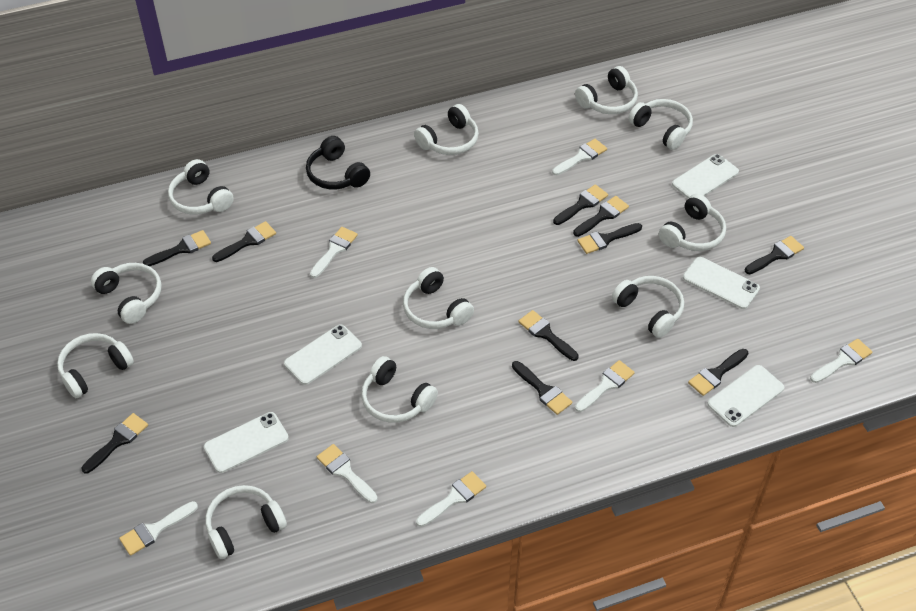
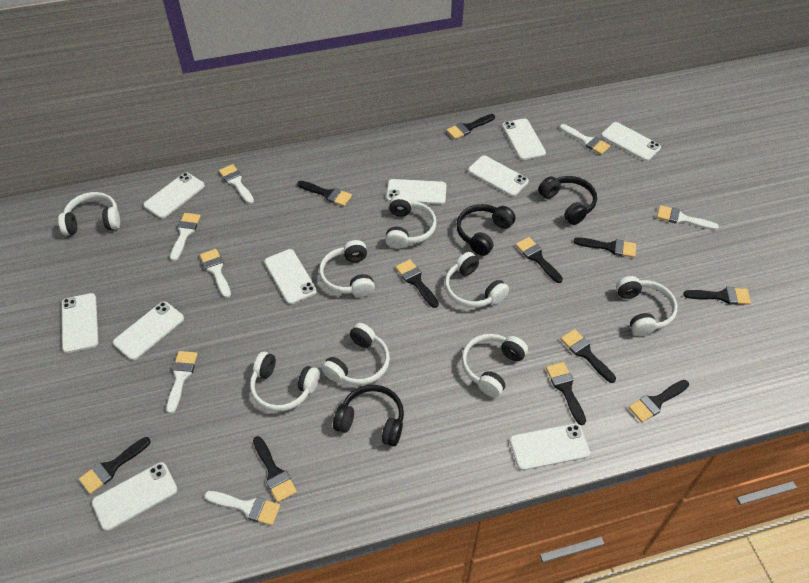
black brush: [82,413,148,473] [143,230,211,266] [212,221,276,262] [512,361,572,415] [518,310,579,361] [553,184,608,225] [573,196,629,237] [577,223,642,254] [688,349,749,396] [745,236,804,274] = 10 -> [79,437,151,494] [253,436,297,503] [297,181,352,206] [395,259,439,308] [446,114,495,139] [515,237,563,283] [546,362,586,425] [561,329,616,383] [574,237,636,258] [629,380,689,422] [683,287,751,305] = 11
black headphones: [306,136,370,189] = 1 -> [333,385,404,447] [456,204,516,256] [538,176,597,225] = 3
white headphones: [57,333,134,398] [91,263,162,324] [168,159,234,214] [205,485,287,559] [361,356,438,423] [403,267,474,329] [414,104,479,155] [575,66,638,114] [612,276,684,338] [629,99,693,150] [659,194,726,251] = 11 -> [58,192,120,235] [250,352,320,412] [319,240,375,297] [321,323,390,386] [385,195,437,249] [445,252,509,308] [461,334,528,397] [616,276,678,336] = 8
white phone: [204,412,289,473] [284,324,362,385] [672,154,739,198] [683,257,760,309] [707,365,784,427] = 5 -> [62,293,98,353] [92,462,177,531] [113,301,184,360] [143,173,205,218] [264,249,317,304] [386,179,446,205] [468,155,529,196] [502,118,546,160] [510,424,590,470] [601,122,661,161] = 10

